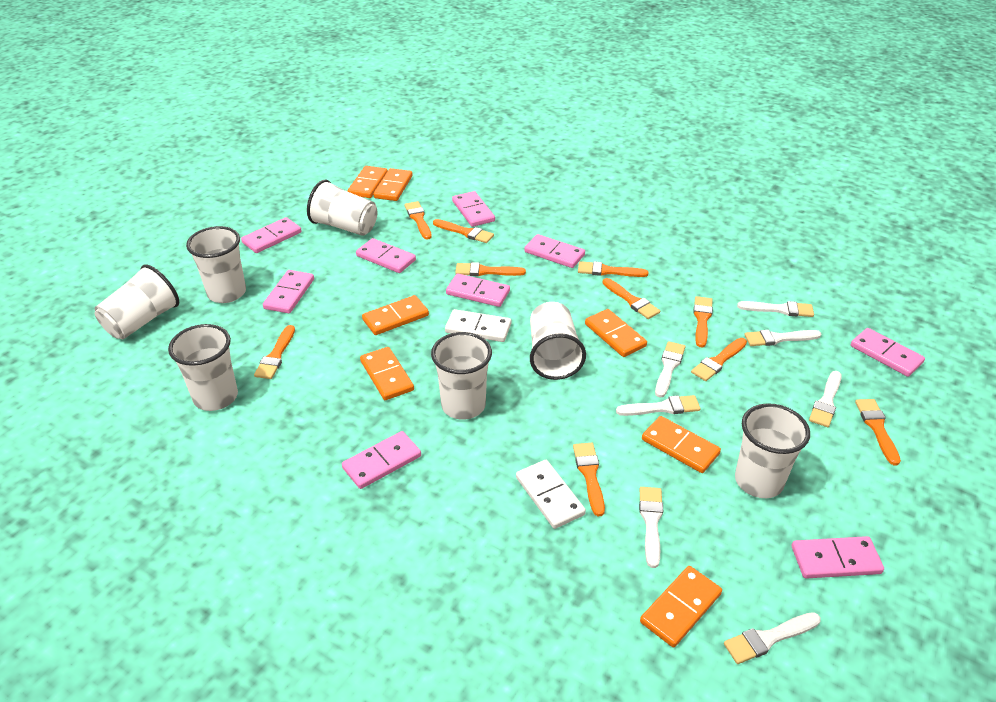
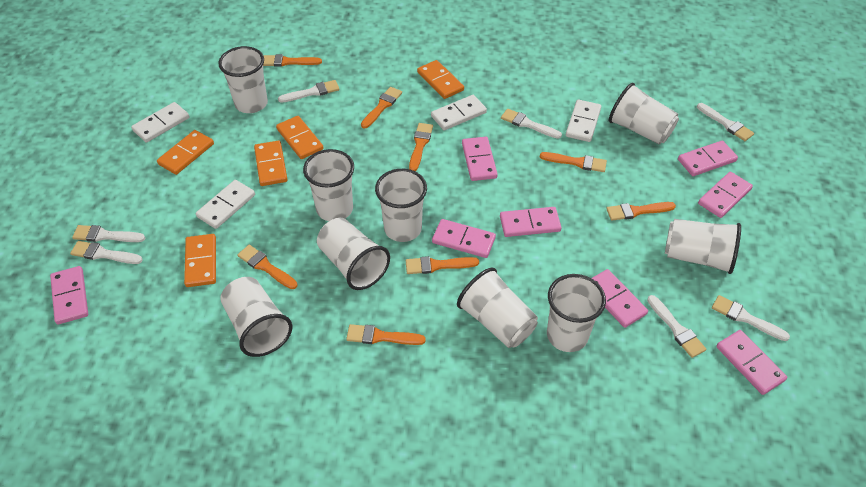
orange brush: [254,325,295,379] [405,201,432,240] [433,219,494,243] [455,262,526,276] [573,443,605,516] [578,261,649,277] [603,278,660,319] [691,338,747,381] [693,296,713,348] [855,399,901,465] = 10 -> [237,245,297,289] [263,54,322,67] [346,324,426,345] [361,87,402,128] [406,256,479,274] [409,123,433,171] [540,152,607,172] [606,202,676,221] = 8
orange domino: [347,166,388,198] [360,347,414,400] [362,295,429,335] [373,168,413,201] [585,309,647,357] [640,566,722,647] [642,416,721,473] = 7 -> [157,130,214,175] [184,234,216,287] [254,140,288,186] [276,116,323,159] [417,60,464,99] = 5
pink domino: [241,217,301,253] [263,270,314,313] [342,431,421,489] [356,238,416,273] [446,274,510,307] [452,191,495,227] [524,234,585,268] [792,536,884,579] [851,328,925,377] = 9 -> [50,266,88,324] [432,219,496,258] [462,137,498,181] [500,207,562,237] [592,269,648,328] [678,140,738,176] [698,172,753,218] [716,330,787,395] = 8
white cup: [95,264,179,339] [168,324,238,411] [186,226,246,303] [307,180,377,236] [431,332,492,420] [530,302,586,380] [735,403,810,498] = 7 -> [219,46,268,113] [220,277,292,357] [303,149,354,221] [317,218,390,290] [375,169,427,242] [457,268,538,348] [547,274,606,352] [609,83,679,144] [665,219,741,274] = 9
white domino: [445,309,511,342] [516,460,586,529] = 2 -> [131,102,190,143] [196,180,255,229] [431,95,487,130] [566,99,601,142] = 4

